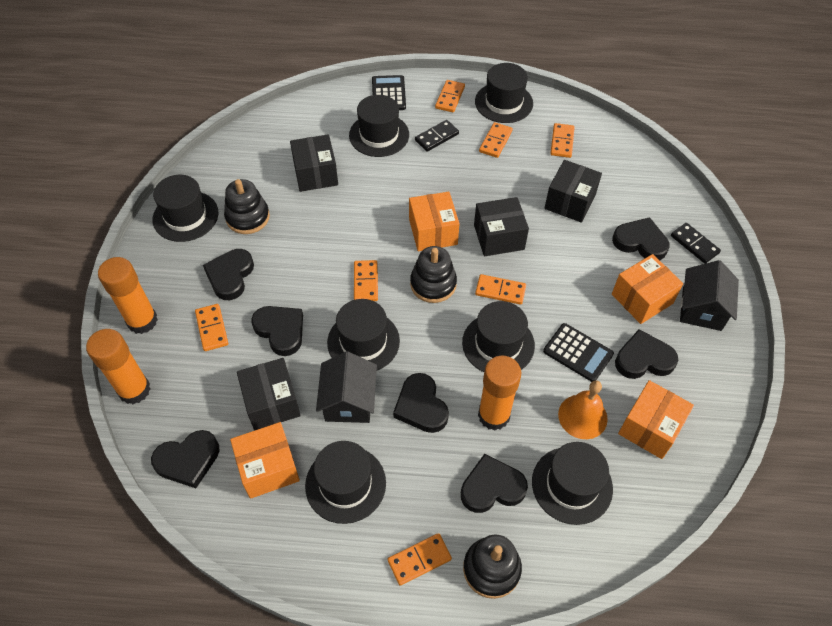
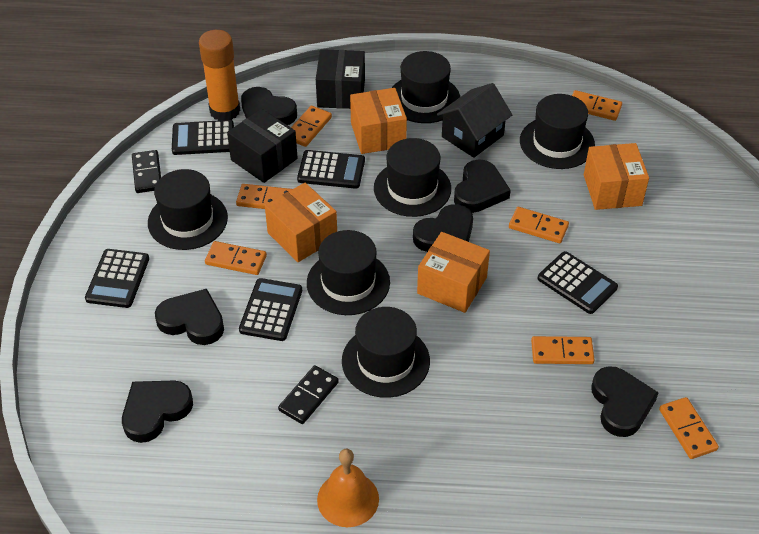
black box: [237,358,301,430] [290,134,338,192] [474,197,529,256] [545,160,602,223] = 4 -> [227,109,298,183] [316,49,365,109] = 2
black calculator: [372,75,406,110] [543,323,614,382] = 2 -> [85,249,149,308] [172,120,234,155] [239,278,302,341] [297,150,365,189] [538,251,618,314] = 5
black hat: [152,175,218,242] [305,441,386,524] [327,299,400,371] [349,95,409,157] [462,301,535,372] [475,63,533,123] [532,442,613,525] = 7 -> [148,169,228,250] [307,230,390,315] [342,307,430,398] [374,138,451,217] [392,51,460,123] [520,94,595,169] = 6
black heart: [151,430,220,488] [203,249,254,300] [251,306,303,356] [393,373,449,433] [461,454,528,513] [612,217,670,260] [615,329,678,379] = 7 -> [122,380,193,443] [155,289,224,345] [241,87,297,125] [413,204,473,252] [454,159,511,213] [591,366,659,437] = 6
black house: [316,351,377,423] [680,260,739,331] = 2 -> [437,83,512,158] = 1
black stacking toy: [224,179,270,234] [410,246,457,303] [463,535,522,599] = 3 -> none = 0
orange glue stick: [86,329,150,404] [98,257,158,334] [478,355,521,430] = 3 -> [199,30,240,120] = 1

